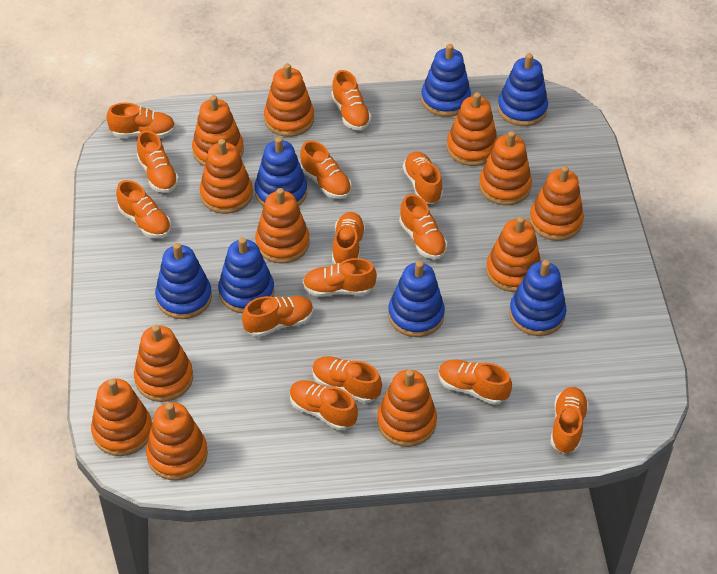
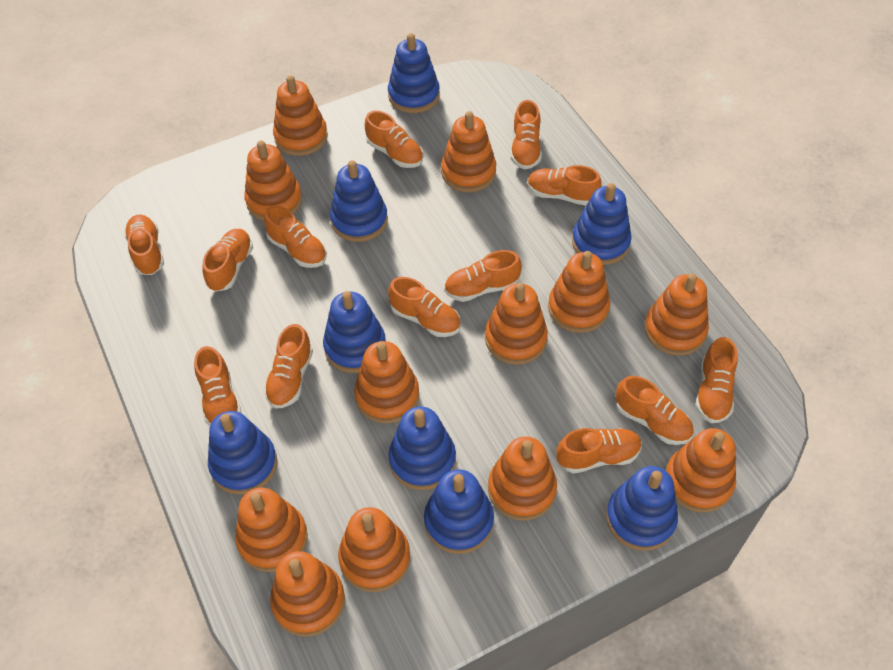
blue stacking toy: [155,243,212,319] [218,237,274,313] [255,137,307,207] [388,261,445,337] [421,44,471,117] [498,53,548,126] [509,260,566,336] = 7 -> [208,411,277,494] [323,291,386,373] [330,160,388,242] [388,33,440,113] [388,406,456,490] [424,469,494,554] [572,183,632,265] [606,466,678,551] = 8
orange shoe: [106,103,176,138] [116,180,171,238] [137,130,179,193] [242,296,313,337] [290,380,358,430] [300,140,352,199] [303,258,377,297] [312,356,382,403] [331,70,371,130] [332,212,366,264] [399,194,447,259] [403,151,443,204] [438,359,512,405] [551,387,589,454] = 14 -> [124,215,164,275] [194,346,242,426] [202,229,253,292] [264,206,327,268] [264,324,313,409] [365,111,423,168] [388,277,461,337] [444,250,522,302] [511,100,542,170] [527,165,602,205] [557,428,642,474] [615,376,694,445] [695,337,738,423] = 13

